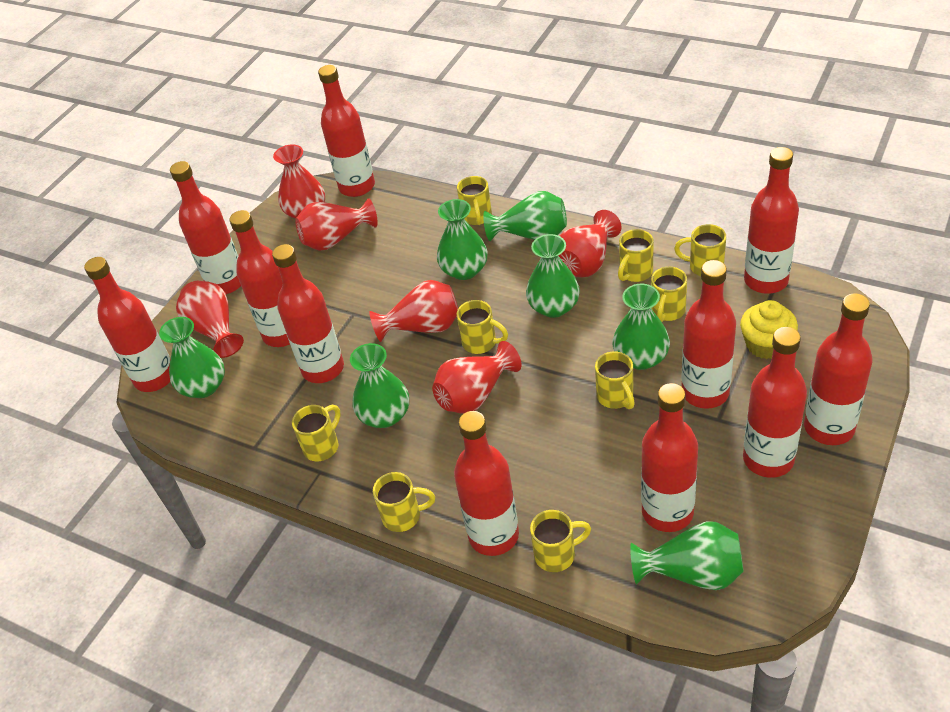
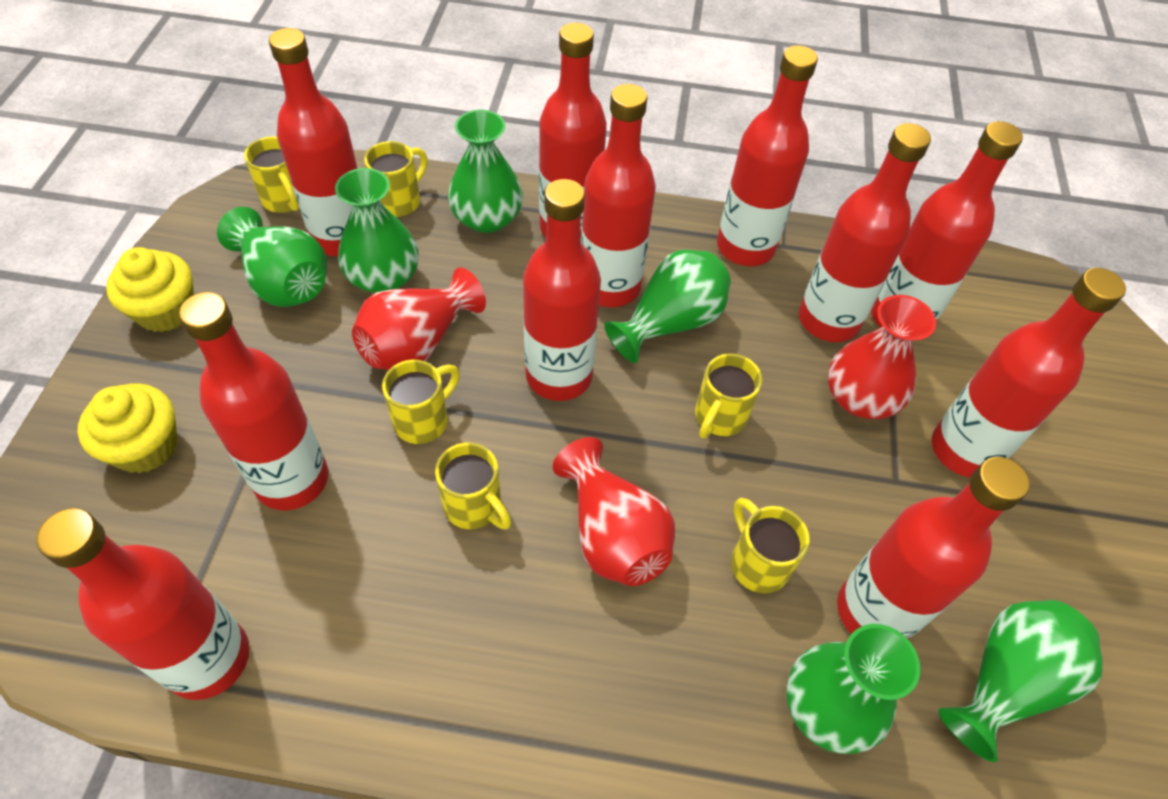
green vase: [159,317,225,398] [350,343,409,428] [437,199,488,280] [483,191,567,241] [526,234,580,318] [612,284,670,370] [630,521,744,590] = 7 -> [217,207,327,307] [335,168,419,293] [448,110,523,233] [604,250,731,363] [786,624,920,754] [938,600,1102,762] = 6
red vase: [176,281,244,358] [273,144,325,219] [295,198,378,251] [369,280,458,342] [432,341,521,414] [559,210,622,277] = 6 -> [352,267,486,370] [553,437,675,586] [828,295,936,419] = 3
yellow cupcake: [740,300,798,359] = 1 -> [77,383,177,474] [106,247,194,332] = 2
yellow mug: [292,405,341,461] [373,472,435,532] [456,300,508,354] [457,176,492,225] [530,510,591,572] [595,352,635,409] [618,229,654,282] [651,267,687,322] [674,224,726,276] = 9 -> [244,137,299,213] [364,141,428,217] [382,360,460,444] [435,442,512,529] [695,353,762,439] [731,498,810,594] = 6

